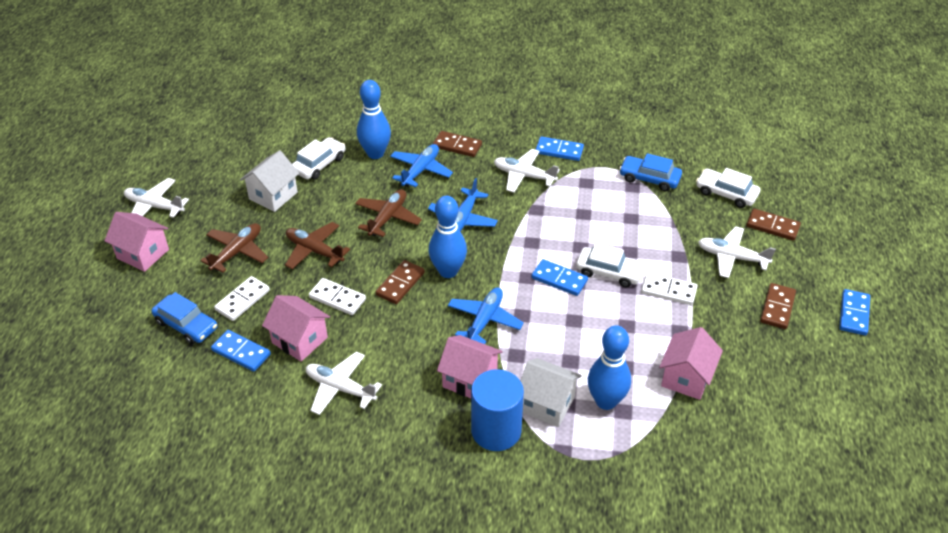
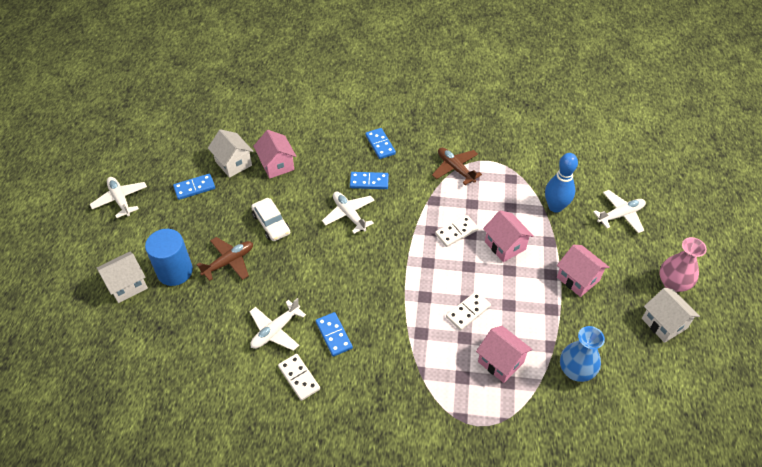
blue bowling pin: [357,80,391,159] [429,196,467,278] [588,325,631,410] = 3 -> [545,153,578,213] = 1
blue car: [151,292,218,344] [619,153,682,191] = 2 -> none = 0
blue plane: [390,144,453,187] [428,178,498,232] [448,287,524,344] = 3 -> none = 0
blue vase: none = 0 -> [560,326,605,382] = 1
brown domino: [376,260,425,304] [433,131,482,157] [746,209,801,241] [760,283,796,329] = 4 -> none = 0
brown plane: [200,223,268,273] [285,222,350,269] [355,189,422,237] = 3 -> [196,237,253,281] [432,148,482,185] = 2
pink vase: none = 0 -> [659,237,707,292] = 1
white car: [292,137,346,180] [576,243,645,287] [696,168,760,208] = 3 -> [251,198,290,241] = 1
white house: [240,150,299,212] [521,358,582,427] = 2 -> [97,251,148,303] [208,129,253,178] [642,288,700,343] = 3

